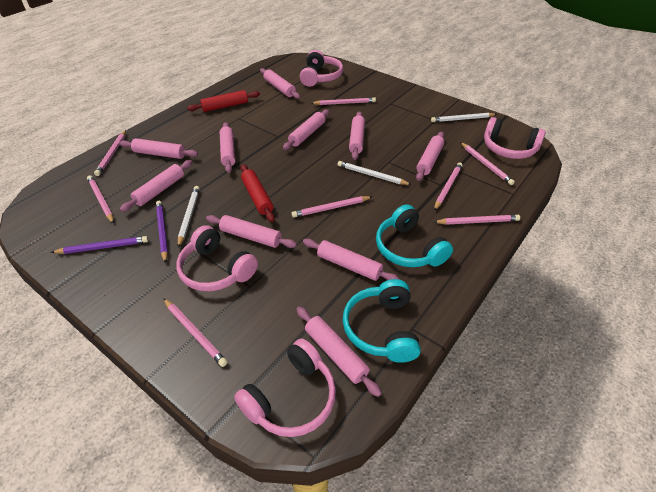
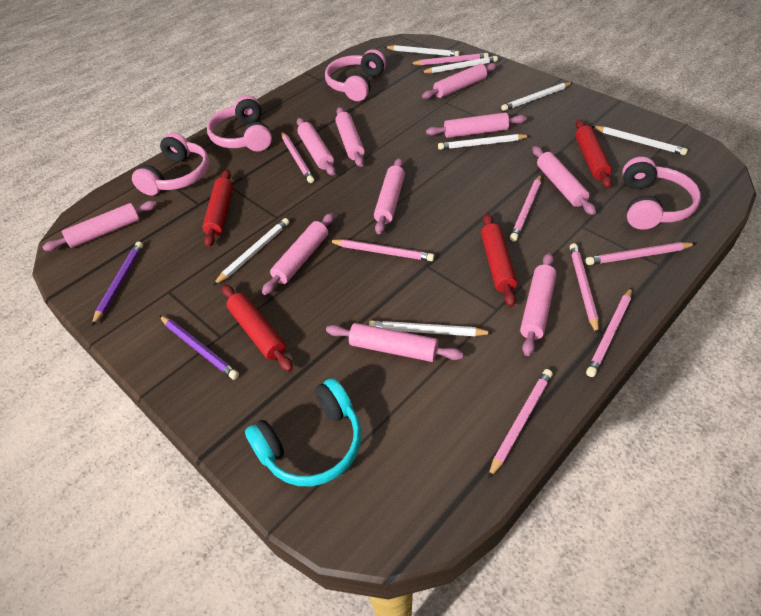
red rolling pin: [187,90,260,112] [240,164,275,222] = 2 -> [202,170,233,247] [222,285,293,372] [481,213,517,307] [575,120,612,188] = 4
turquoise headphones: [343,279,421,363] [376,204,453,267] = 2 -> [245,378,362,486] = 1
white pencil: [178,186,200,248] [338,161,412,185] [431,113,497,122] = 3 -> [213,218,289,285] [369,321,493,336] [385,45,460,57] [420,56,498,74] [438,134,530,150] [501,82,573,111] [591,126,688,155] = 7

